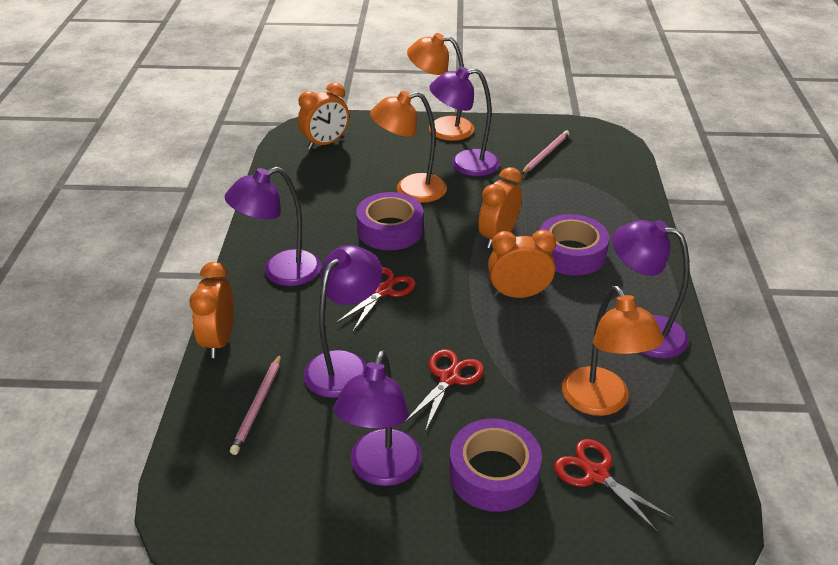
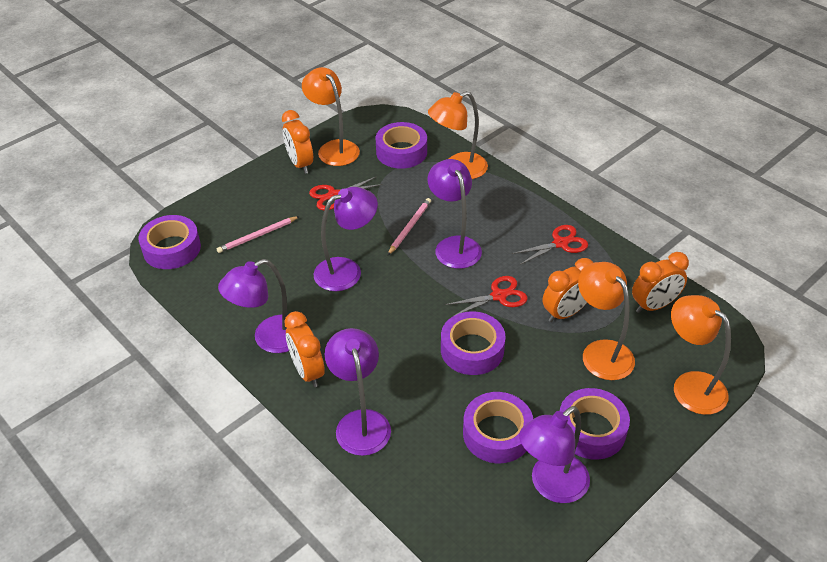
orange lamp: [370,91,447,203] [407,33,474,141] [562,286,664,416] = 3 -> [302,67,360,166] [428,91,488,179] [578,262,635,380] [671,295,731,415] = 4
purple tape: [356,192,423,250] [449,418,542,512] [540,214,609,275] = 3 -> [139,215,201,269] [376,122,427,169] [441,311,505,375] [463,392,533,463] [560,388,630,460] = 5

